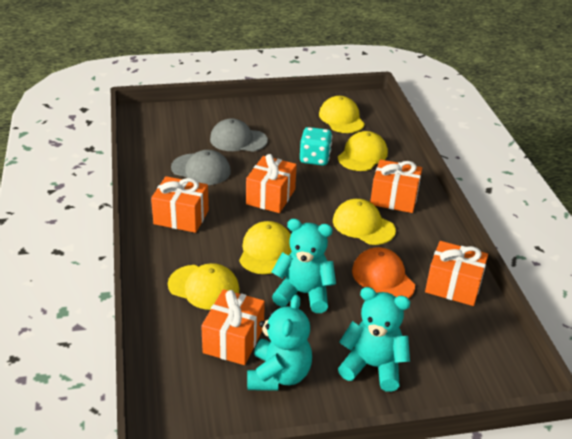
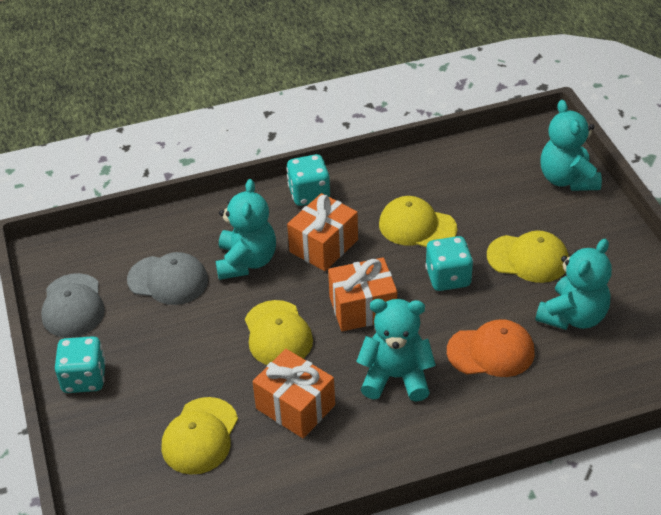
orange gift: [151,176,209,233] [201,289,265,365] [246,154,297,213] [370,159,422,213] [425,241,488,306] = 5 -> [252,349,335,438] [287,193,358,271] [328,257,397,331] = 3
turquoise dice: [300,127,332,166] = 1 -> [55,336,106,393] [286,154,330,206] [425,236,473,291] = 3
turquoise teddy bear: [247,295,312,391] [272,219,336,313] [338,287,410,392] = 3 -> [216,179,276,280] [356,299,436,402] [536,239,612,330] [540,100,602,191] = 4
yellow cap: [168,263,239,310] [239,221,292,274] [319,96,365,133] [333,199,396,245] [338,131,388,171] = 5 -> [162,397,238,475] [245,300,313,365] [379,196,457,247] [487,231,569,283] = 4

